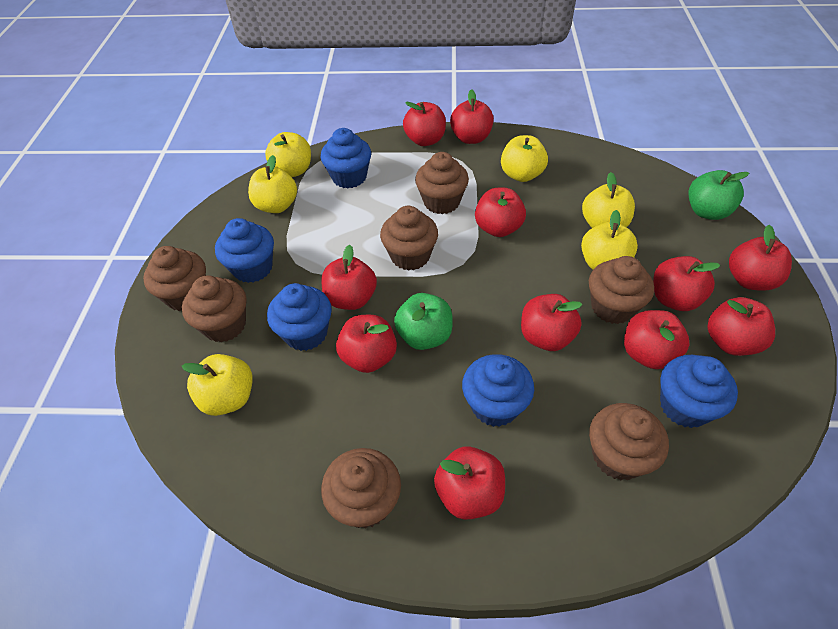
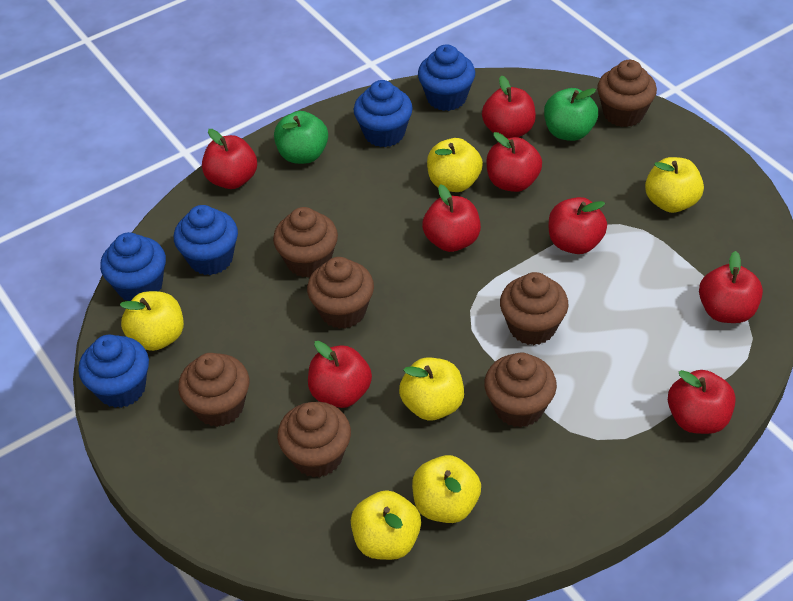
red apple: [321,245,377,310] [336,315,397,373] [403,102,446,146] [434,446,505,520] [450,89,494,144] [475,188,526,237] [521,294,583,351] [624,310,690,369] [653,256,720,311] [707,297,775,356] [729,225,792,291] = 11 -> [202,129,257,189] [308,341,372,408] [422,184,481,252] [482,75,536,139] [486,132,542,192] [549,197,607,254] [668,370,736,434] [699,251,763,323] = 8

